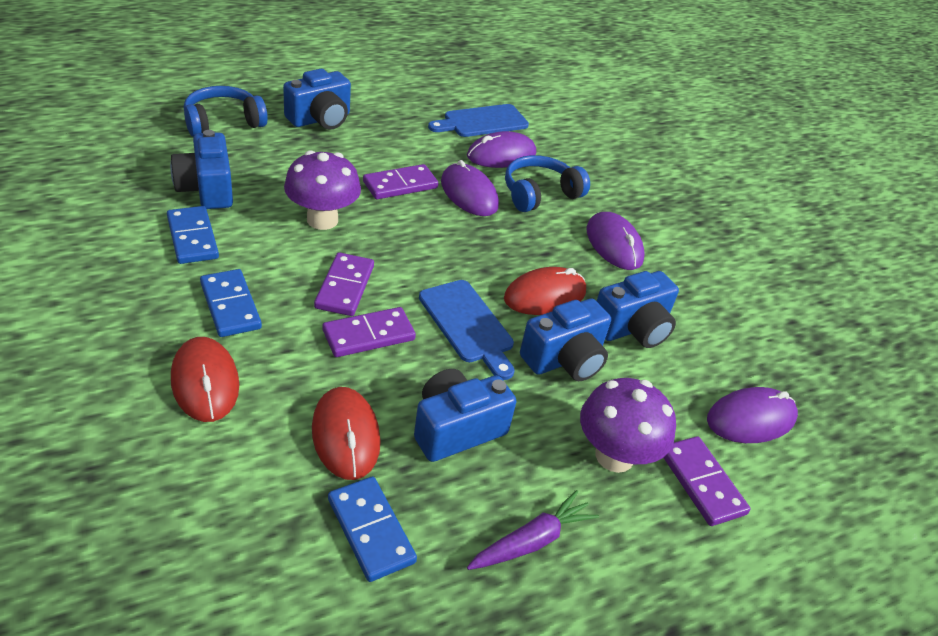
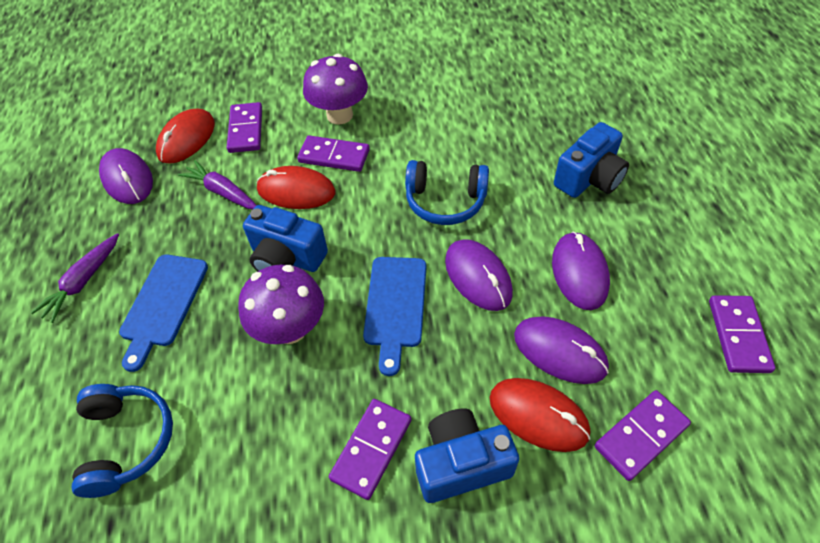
blue camera: [170,130,233,209] [283,69,351,130] [414,369,517,462] [520,299,611,381] [597,271,679,348] = 5 -> [243,205,328,272] [415,409,519,503] [554,122,629,198] = 3
blue domino: [167,206,219,264] [200,269,262,337] [328,477,417,582] = 3 -> none = 0
purple carrot: [467,490,599,570] = 1 -> [31,233,119,323] [178,160,257,209] = 2
purple domino: [314,252,374,316] [322,307,416,357] [363,164,438,199] [663,436,750,526] = 4 -> [227,102,262,153] [297,136,370,172] [329,399,411,500] [595,390,691,481] [709,295,775,373] = 5

